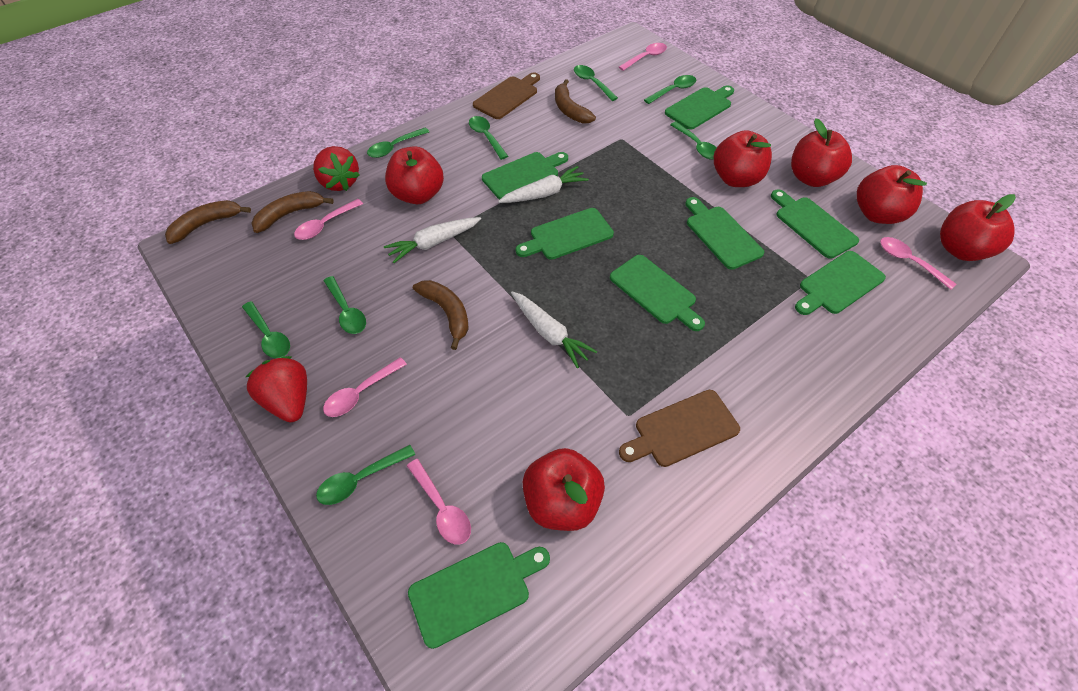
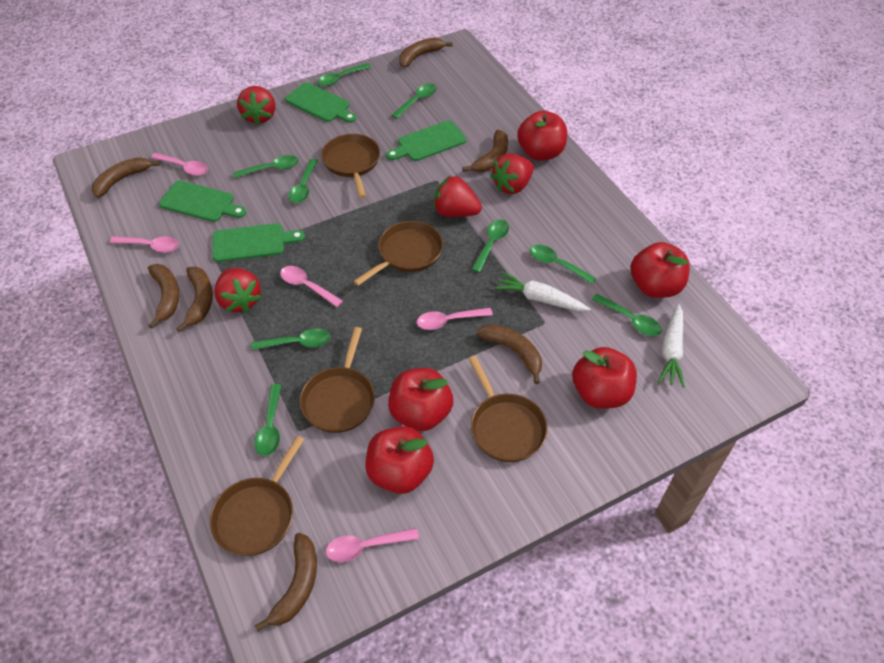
brown banana: [165,200,251,244] [251,191,334,233] [413,280,469,350] [555,79,596,123] = 4 -> [92,157,160,198] [148,264,179,329] [176,267,213,332] [255,533,317,632] [399,38,453,68] [463,130,508,172] [476,324,542,384] = 7
brown cutting board: [473,72,540,119] [619,390,740,467] = 2 -> none = 0
brown pan: none = 0 -> [210,436,304,556] [300,327,375,433] [321,134,380,198] [354,221,443,286] [469,356,548,462] = 5
green cutting board: [408,542,550,649] [482,152,568,200] [516,208,614,260] [610,255,705,331] [665,85,734,130] [686,197,764,270] [771,189,859,259] [795,251,886,315] = 8 -> [159,181,246,222] [212,223,305,262] [285,82,357,123] [386,120,467,161] = 4
green spoon: [242,301,290,358] [316,445,415,505] [323,276,366,334] [367,128,429,158] [469,116,508,160] [574,65,618,101] [644,75,696,104] [670,122,717,160] = 8 -> [233,155,299,179] [251,328,331,350] [254,384,282,456] [289,159,318,203] [318,63,371,86] [391,83,437,119] [471,220,509,273] [530,245,596,284] [591,294,662,336] = 9
red apple: [385,146,444,204] [523,448,605,531] [714,130,772,187] [791,118,852,187] [857,165,927,224] [940,194,1016,261] = 6 -> [366,426,434,494] [388,368,453,431] [517,111,567,161] [572,347,637,409] [631,242,690,298] = 5
red strawberry: [246,356,307,422] [313,146,360,191] = 2 -> [214,268,261,313] [237,86,275,125] [434,175,482,217] [490,153,534,194] = 4
white carrot: [384,217,481,263] [498,166,589,203] [511,291,598,368] = 3 -> [494,272,590,311] [658,304,685,387] = 2

